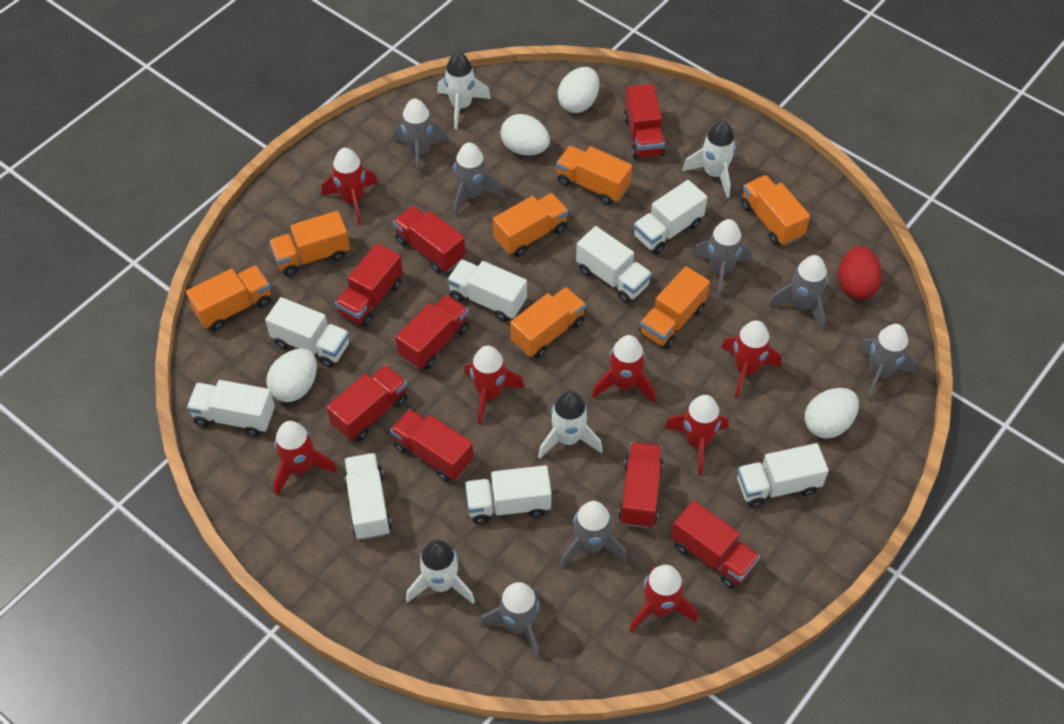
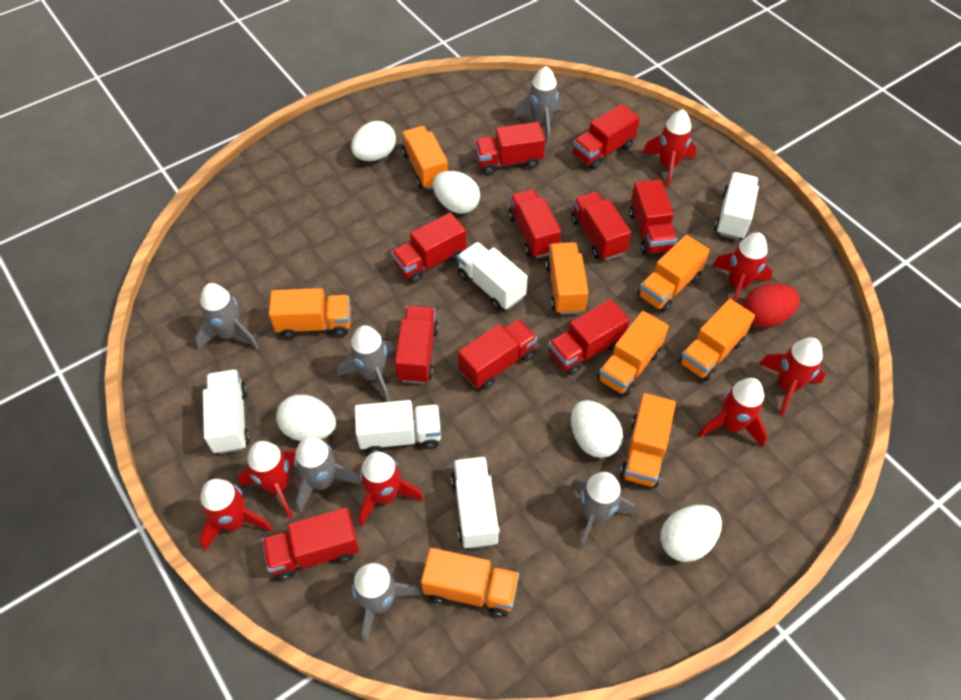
grey rocket: [393,98,449,177] [453,142,505,217] [480,582,541,659] [560,501,627,568] [692,219,751,298] [768,255,828,331] [857,324,917,400] = 7 -> [195,283,259,350] [294,437,361,513] [338,325,394,402] [352,563,421,644] [514,66,563,143] [571,472,635,550] = 6
orange truck: [186,265,271,331] [269,211,350,276] [493,193,568,257] [510,287,586,358] [556,146,632,205] [639,266,710,349] [741,175,810,246] = 7 -> [269,288,351,339] [401,126,448,190] [421,548,519,617] [545,242,588,315] [597,311,669,396] [620,393,676,487] [638,235,710,313] [679,299,755,381] = 8
red truck: [326,365,407,441] [335,243,403,327] [390,409,474,482] [393,206,465,273] [395,295,469,369] [618,442,663,528] [624,84,666,159] [671,500,760,589] = 8 -> [262,507,359,581] [391,212,467,284] [395,306,439,384] [458,319,537,390] [475,122,545,175] [508,189,561,258] [548,299,630,375] [571,192,631,261] [573,104,640,170] [629,179,677,255] = 10
white egg: [266,349,317,402] [500,114,550,155] [558,67,599,113] [805,388,859,439] = 4 -> [276,395,336,441] [351,121,396,161] [433,171,480,214] [571,400,623,458] [660,505,722,562] = 5
white rocket: [406,540,475,604] [437,52,491,130] [538,391,603,459] [682,121,736,198] = 4 -> none = 0
white truck: [187,380,275,437] [265,297,349,368] [344,453,392,540] [447,259,527,322] [465,465,552,524] [576,226,652,304] [633,180,707,254] [737,443,829,508] = 8 -> [203,369,250,454] [355,400,441,454] [451,456,500,549] [457,242,528,311] [715,172,759,240] = 5

